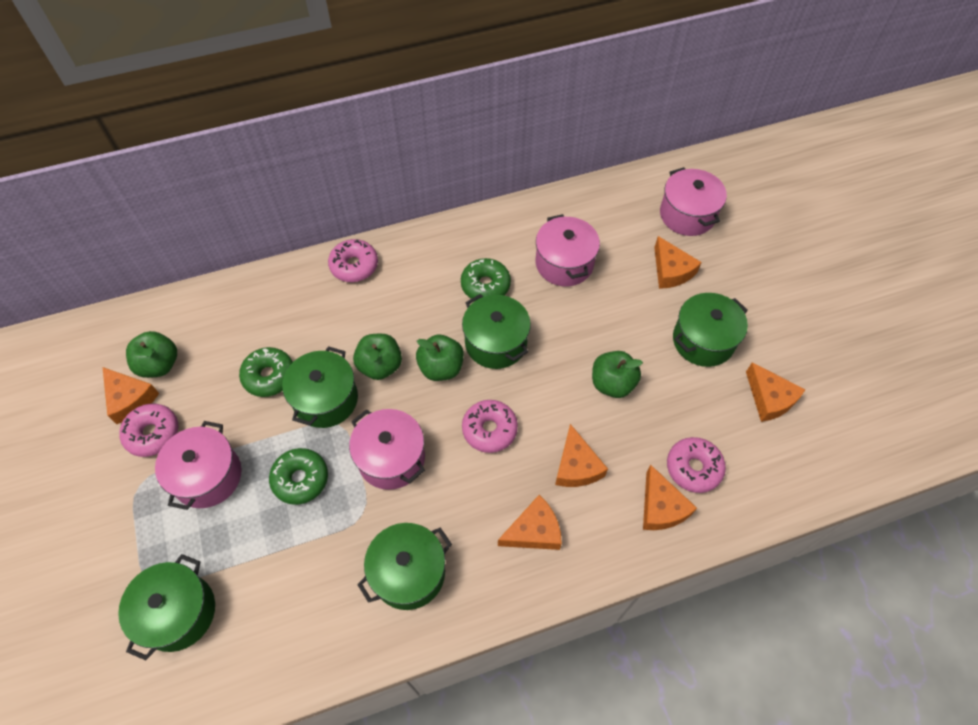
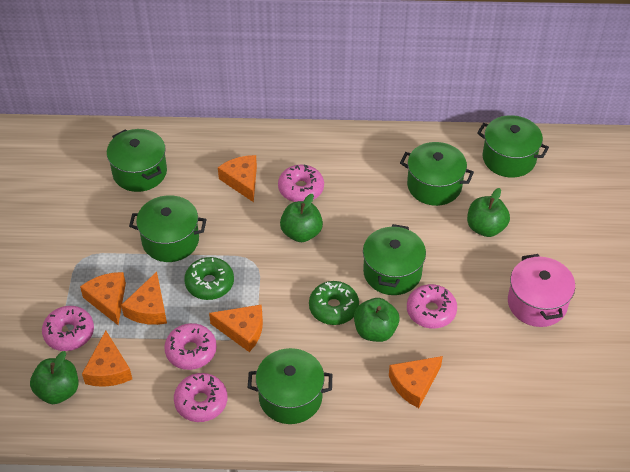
green donut: [239,347,293,397] [269,448,328,505] [461,258,511,300] = 3 -> [184,257,234,300] [309,281,359,325] = 2
green pot: [118,554,215,660] [282,346,358,428] [357,523,452,610] [462,294,531,369] [673,293,748,367] = 5 -> [107,129,167,192] [129,195,207,262] [248,348,332,424] [363,224,426,295] [400,142,474,206] [477,115,549,177] = 6
pink donut: [120,404,178,457] [328,239,378,282] [462,400,518,453] [667,437,726,493] = 4 -> [42,306,94,351] [164,323,217,370] [174,373,227,422] [278,164,324,202] [407,284,457,329] = 5
pink pot: [155,421,242,510] [349,409,425,490] [536,214,600,286] [660,167,727,236] = 4 -> [508,254,575,327] = 1

